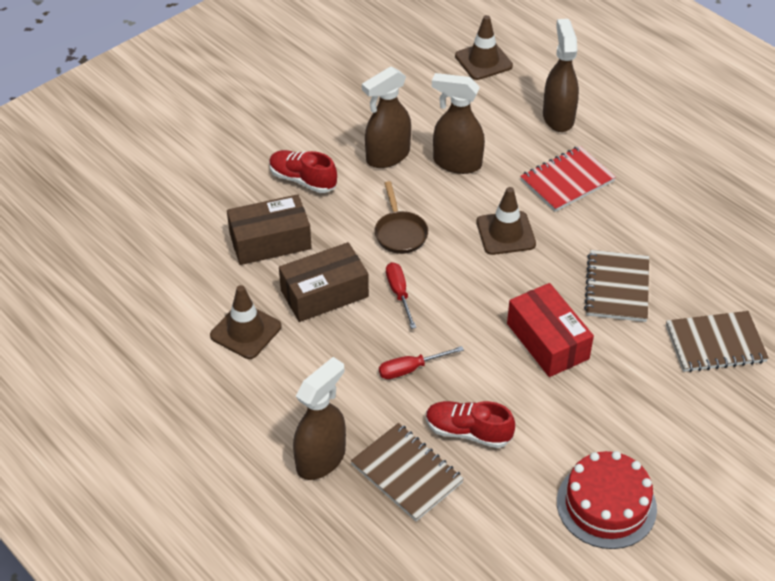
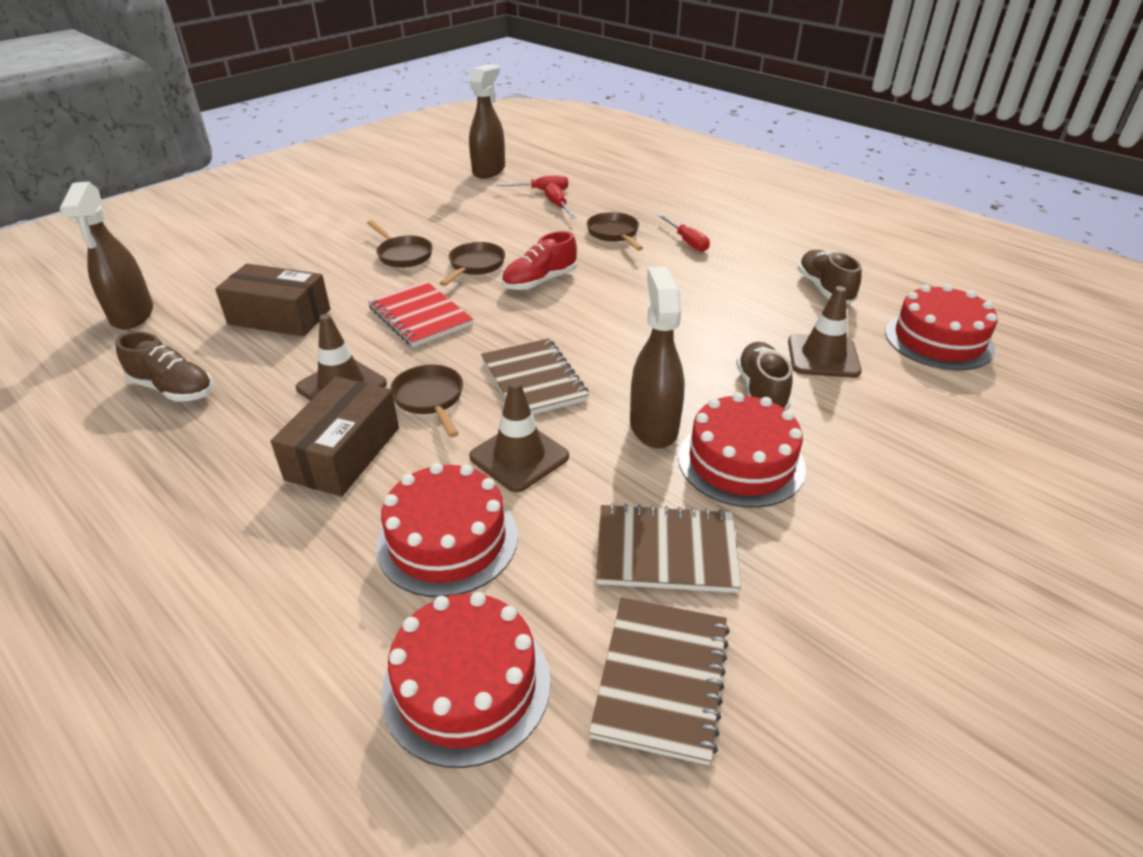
brown pan: [375,181,428,254] = 1 -> [367,220,433,268] [390,365,463,437] [439,242,505,286] [586,212,643,251] = 4
brown shoe: none = 0 -> [115,331,213,401] [736,342,793,410] [798,250,862,304] = 3
brown spray bottle: [293,357,346,480] [362,66,411,168] [432,73,485,174] [543,19,579,132] = 4 -> [59,182,153,329] [469,64,505,178] [630,267,685,448] = 3
red box: [507,283,594,377] = 1 -> none = 0
red cake: [557,451,657,549] = 1 -> [376,463,518,597] [382,592,551,768] [678,392,806,508] [885,284,998,370] = 4
red screwdriver: [379,346,464,379] [386,262,416,329] = 2 -> [495,175,568,190] [545,183,576,218] [658,214,710,252] = 3
red shoe: [269,150,337,193] [426,401,515,448] = 2 -> [501,231,577,291] = 1

